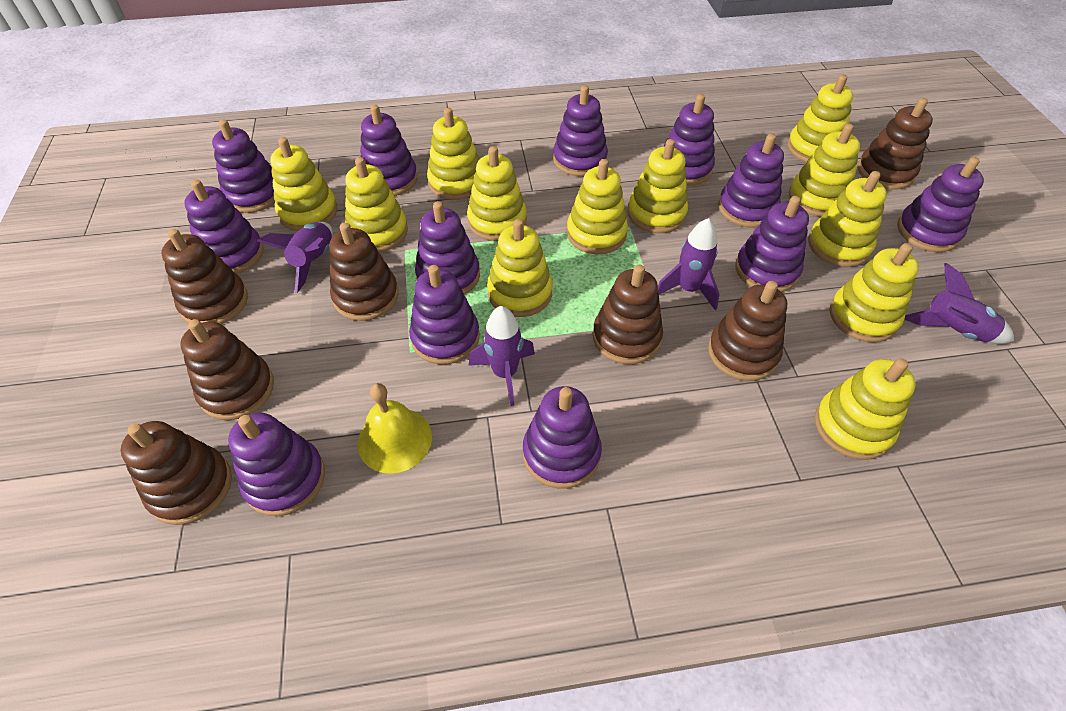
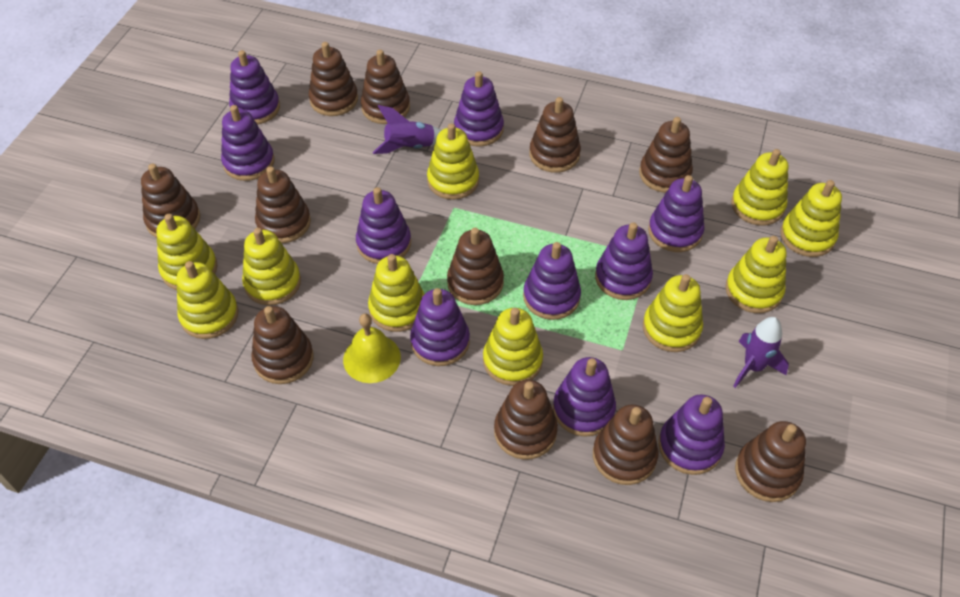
brown stacking toy: [121,421,232,525] [161,229,248,324] [180,319,274,420] [329,222,399,321] [593,264,663,364] [708,281,787,381] [858,98,933,190] = 7 -> [141,164,200,238] [252,306,313,384] [255,166,311,243] [309,42,358,116] [361,50,410,124] [447,228,504,305] [494,380,558,460] [529,97,581,173] [593,404,658,485] [639,117,693,193] [735,421,806,502] = 11
purple rocket: [257,222,333,293] [469,306,535,406] [658,218,720,310] [904,263,1014,344] = 4 -> [373,105,441,154] [733,317,789,388] = 2
purple stacking toy: [185,179,264,274] [212,120,275,213] [228,413,325,516] [360,105,418,196] [409,265,480,364] [415,201,480,295] [523,386,602,489] [553,85,608,176] [664,94,715,186] [718,134,784,228] [735,196,809,292] [897,157,984,252] = 12 -> [221,105,275,181] [229,50,280,125] [356,187,411,264] [410,288,470,366] [454,71,504,147] [523,242,581,320] [553,357,616,437] [595,223,653,300] [648,175,705,252] [658,394,725,475] = 10
yellow stacking toy: [270,137,337,231] [345,157,408,252] [427,108,480,200] [467,146,527,241] [487,219,553,317] [567,159,628,254] [627,139,688,233] [787,75,853,162] [789,123,860,217] [808,171,887,267] [815,358,916,460] [829,243,919,342] = 12 -> [156,214,217,290] [176,261,239,339] [242,228,301,305] [368,254,424,332] [427,123,479,200] [483,308,543,386] [643,274,703,352] [725,236,787,313] [731,149,788,226] [780,180,842,257] = 10

